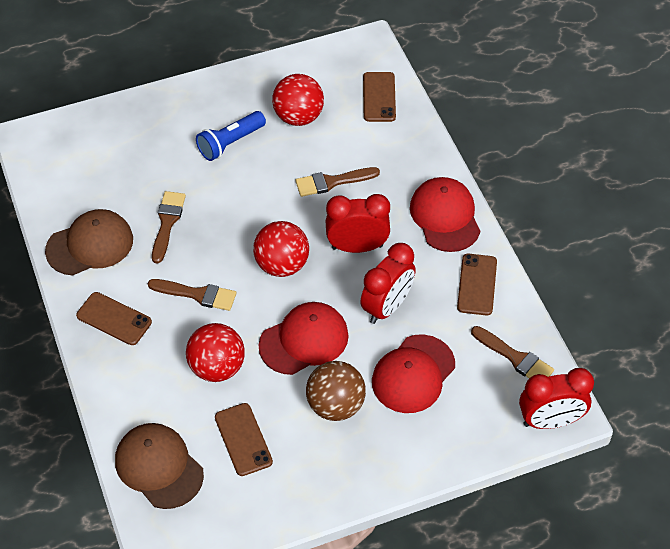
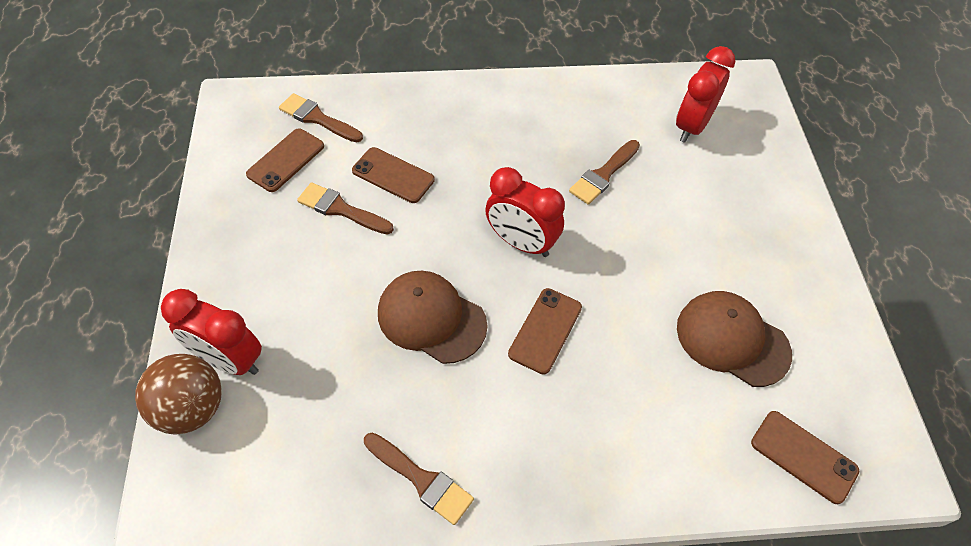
blue flashlight: [196,111,266,161] = 1 -> none = 0
red ball: [186,323,245,382] [253,221,309,277] [272,74,324,126] = 3 -> none = 0
red cap: [259,302,349,375] [372,334,455,413] [410,177,480,252] = 3 -> none = 0

